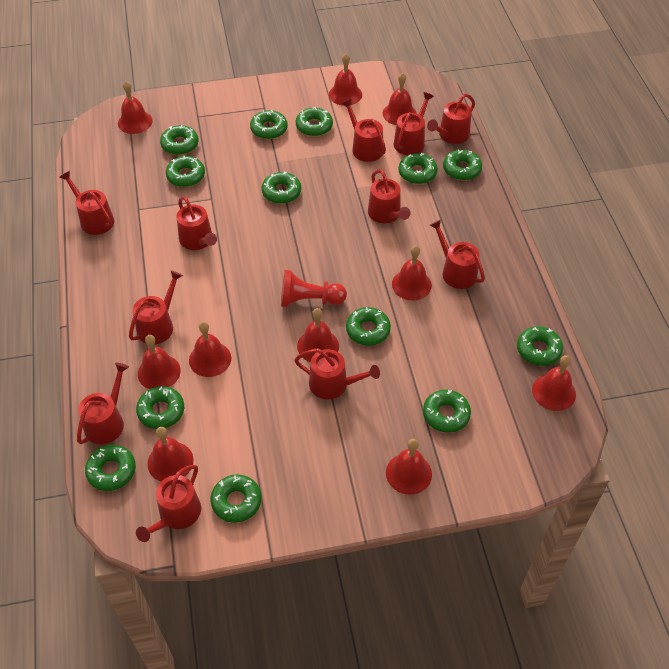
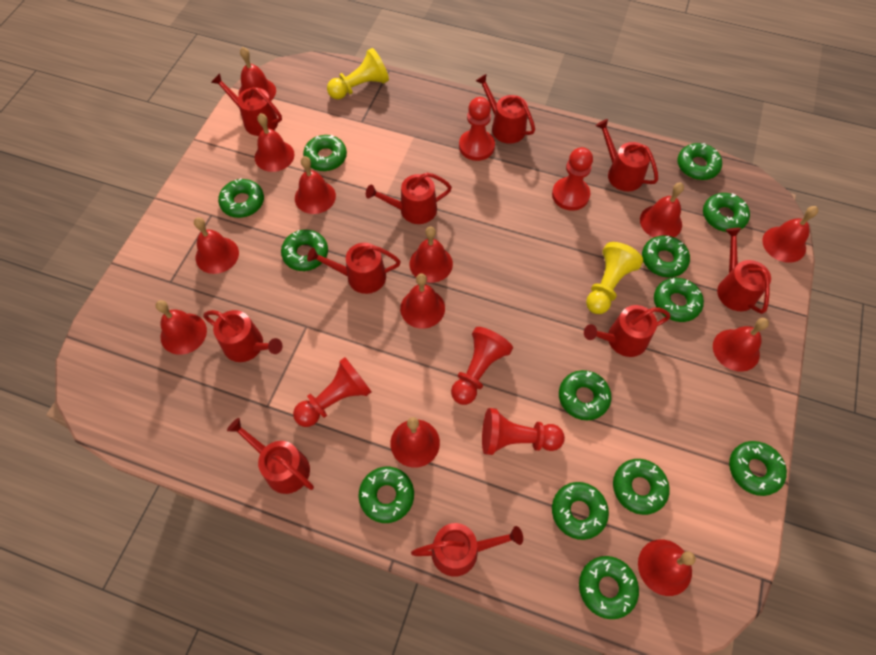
red bell: [118,81,153,134] [138,335,181,389] [147,427,193,481] [189,322,231,377] [297,308,339,362] [329,53,362,106] [382,73,417,125] [386,439,432,495] [392,246,432,300] [532,355,576,411] = 10 -> [156,300,207,355] [194,217,239,274] [238,47,276,100] [255,113,294,172] [295,156,336,214] [391,417,440,468] [400,273,445,329] [410,226,453,283] [638,539,696,596] [640,183,684,238] [713,318,769,372] [762,206,818,263] = 12
red pawn: [281,270,347,307] = 1 -> [293,357,372,427] [451,327,513,405] [459,97,495,161] [482,408,565,455] [552,147,593,211] = 5
red watering can: [59,171,114,235] [77,363,129,444] [129,270,183,344] [136,465,201,542] [176,196,217,250] [294,349,380,399] [342,99,386,162] [368,169,411,223] [394,92,434,155] [427,94,475,144] [430,220,485,289] = 11 -> [203,310,283,362] [211,73,282,136] [227,418,314,494] [307,243,401,294] [366,173,452,224] [411,523,523,577] [476,74,535,144] [584,305,671,357] [596,119,658,191] [717,228,771,314] = 10
yellow pawn: none = 0 -> [327,48,389,99] [586,242,643,314] = 2

